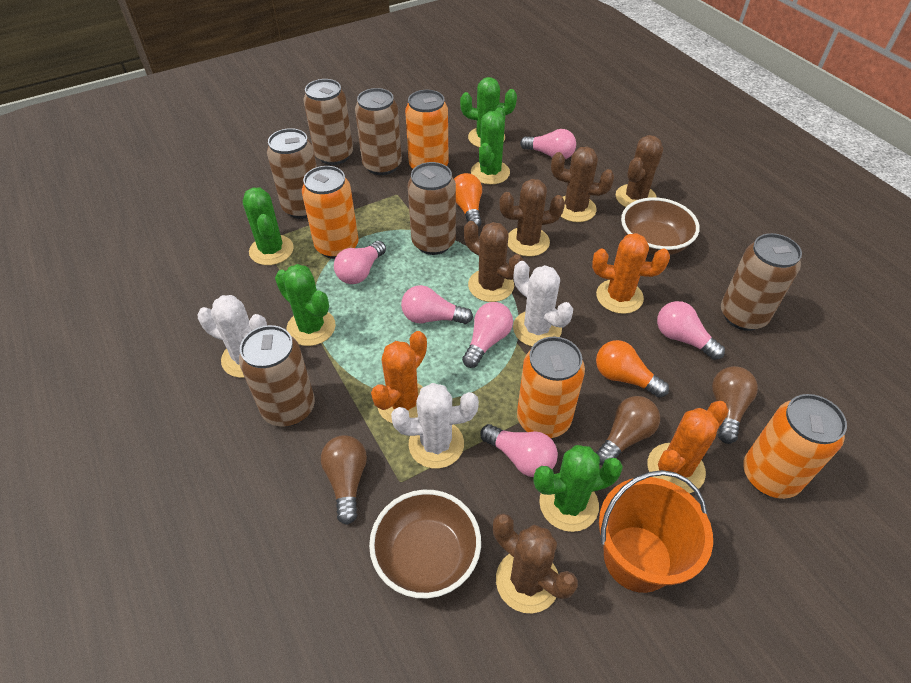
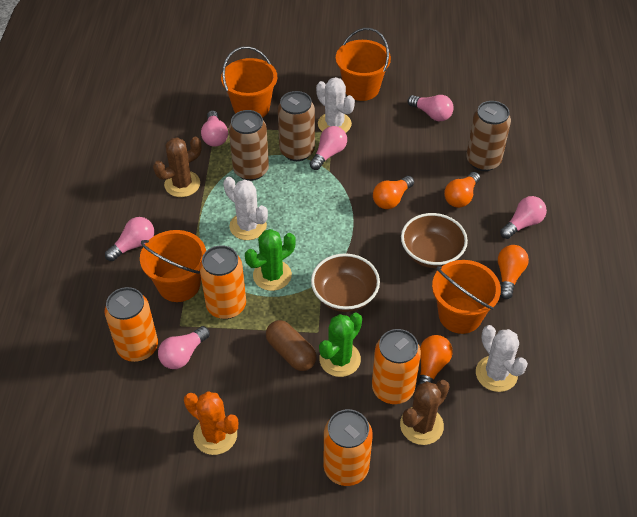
brown cactus: [464,221,524,302] [493,513,578,613] [499,179,565,257] [551,147,614,222] [616,135,664,207] = 5 -> [153,137,202,197] [400,380,450,445] = 2
brown can: [239,325,315,427] [267,128,317,219] [303,79,353,165] [355,88,402,175] [408,162,456,255] [721,233,802,331] = 6 -> [229,110,269,181] [278,91,315,161] [466,101,511,171] = 3
brown capsule: none = 0 -> [266,320,317,371] = 1
brown light bulb: [321,435,367,525] [596,396,660,466] [712,366,758,444] = 3 -> none = 0
green cactus: [243,188,294,265] [275,264,336,346] [460,77,517,147] [471,107,510,185] [534,445,623,532] = 5 -> [245,229,295,291] [319,313,362,377] = 2
orange bucket: [599,470,713,593] = 1 -> [140,230,206,302] [221,46,277,118] [336,28,391,101] [432,260,501,334] = 4
orange cactus: [371,331,427,424] [592,233,670,314] [647,401,729,493] = 3 -> [184,391,238,455] = 1
orange light bulb: [454,173,482,227] [596,340,669,398] = 2 -> [373,176,414,209] [416,335,453,388] [444,172,480,208] [498,245,529,299] = 4

